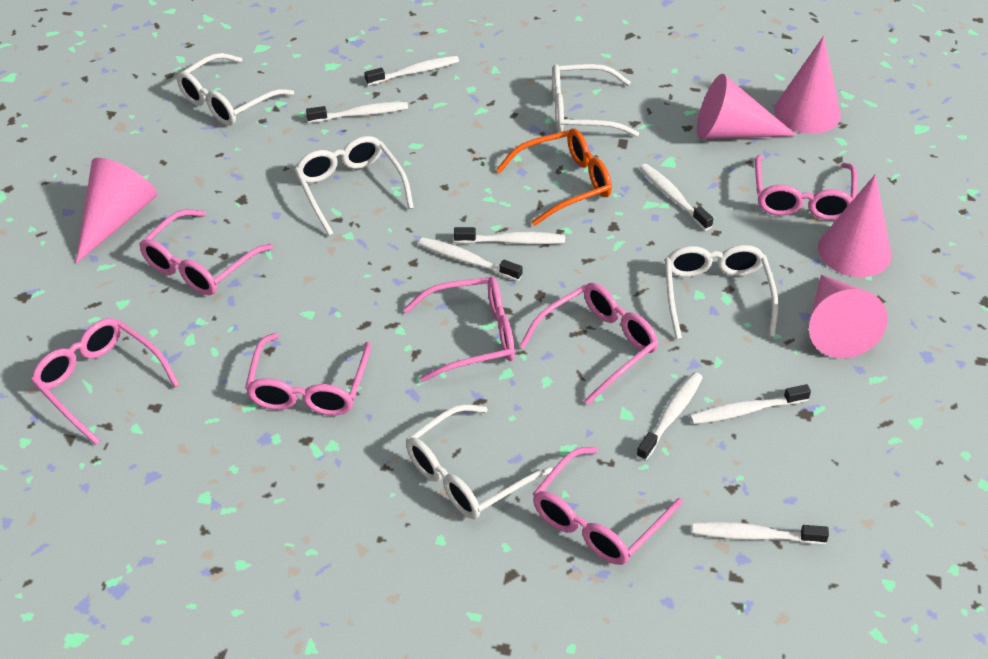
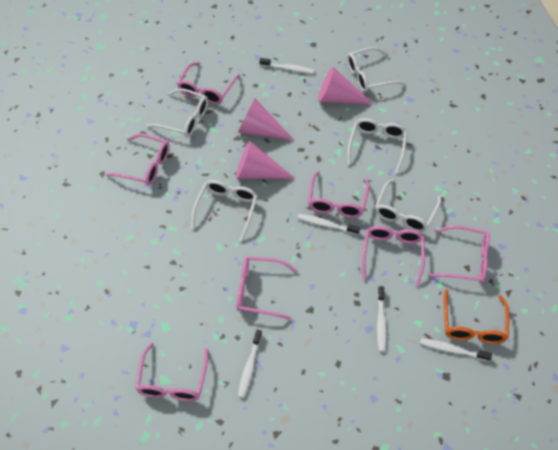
pink cone: [76,158,157,264] [697,74,797,139] [774,36,841,134] [809,275,888,358] [818,174,891,277] = 5 -> [236,141,295,179] [237,98,294,140] [318,67,373,104] = 3
white toothbrush: [306,102,408,123] [364,55,459,86] [419,238,523,281] [454,227,565,244] [636,372,703,461] [640,164,714,231] [690,384,811,424] [692,522,829,544] = 8 -> [238,330,262,398] [259,58,314,74] [297,214,360,235] [377,286,387,352] [420,338,492,361] = 5

